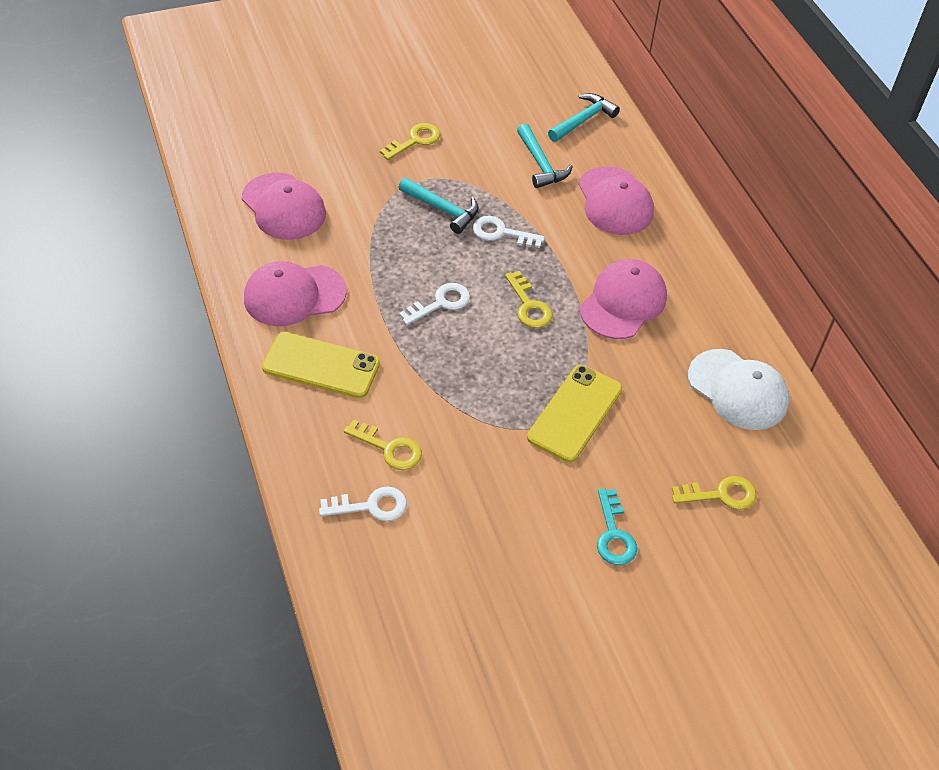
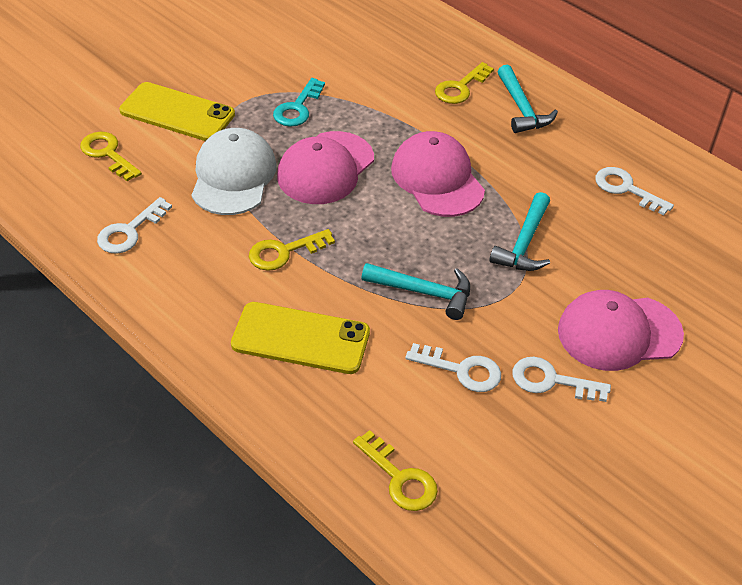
pink cap: [242,173,326,240] [244,261,347,326] [578,166,654,235] [580,259,667,339] = 4 -> [277,131,374,204] [391,131,485,217] [558,290,684,371] = 3
white key: [319,486,407,521] [399,283,470,325] [473,216,545,248] = 3 -> [97,197,172,253] [405,343,501,392] [512,357,611,402] [595,167,674,216] = 4

